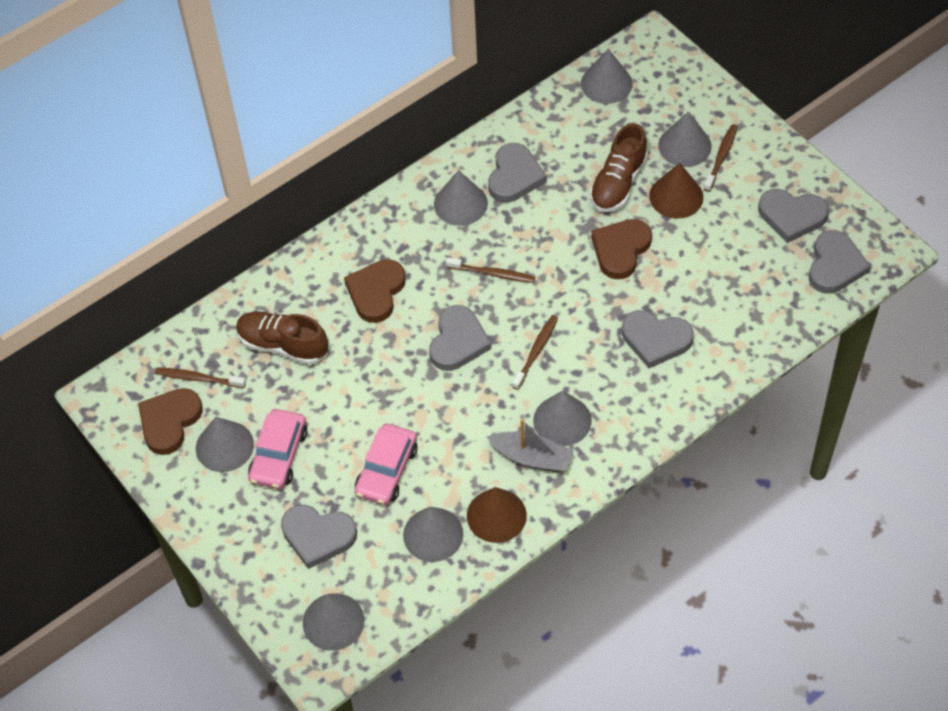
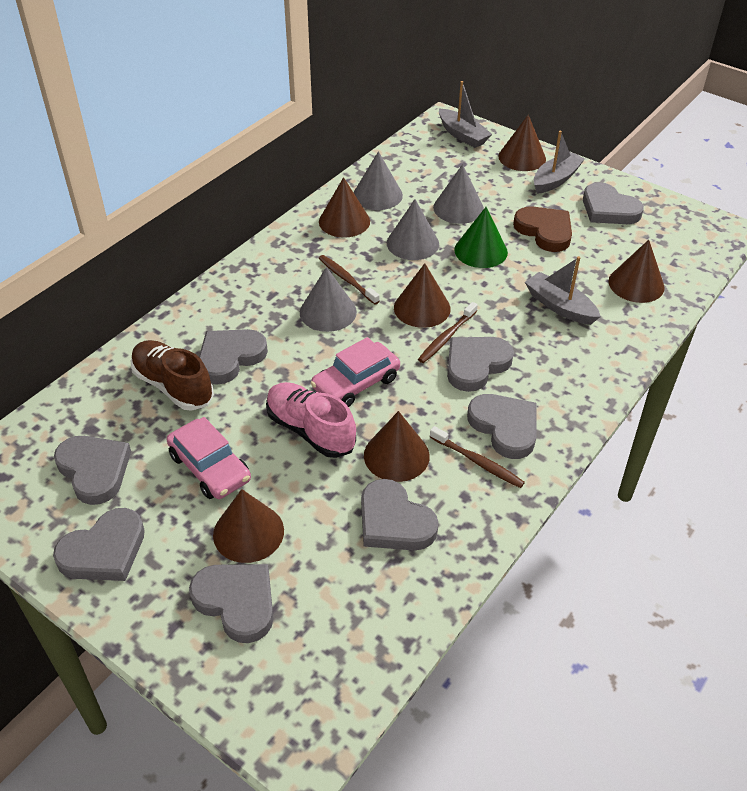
brown cone: [467,487,527,543] [649,163,704,219] = 2 -> [213,489,284,563] [319,177,370,238] [364,411,430,482] [394,263,451,328] [498,115,546,171] [608,240,665,303] = 6
brown heart: [138,388,203,455] [344,259,406,323] [591,219,652,279] = 3 -> [513,206,572,252] = 1
brown shoe: [236,311,328,365] [590,123,648,213] = 2 -> [131,340,214,411] = 1
brown toothbrush: [155,367,246,388] [446,257,535,283] [512,315,558,390] [704,124,738,192] = 4 -> [319,255,380,304] [418,302,478,363] [430,426,525,488] = 3
green cone: none = 0 -> [454,207,508,268] = 1
grey boat: [487,419,574,473] = 1 -> [439,81,492,148] [525,256,601,325] [534,131,585,194] = 3
grey cone: [196,417,254,472] [303,593,365,651] [403,507,463,562] [434,170,488,226] [533,390,592,446] [581,49,633,104] [658,111,712,167] = 7 -> [300,267,357,332] [353,151,403,210] [387,199,439,260] [433,164,484,224] = 4
grey heart: [281,505,357,569] [429,305,491,371] [488,143,546,203] [622,310,694,368] [758,189,829,243] [809,230,871,294] = 6 -> [53,508,145,581] [54,436,131,505] [189,564,273,643] [199,329,268,384] [361,479,439,551] [447,337,514,392] [467,394,537,459] [583,182,644,224] = 8
pink shoe: none = 0 -> [266,382,356,458] = 1

